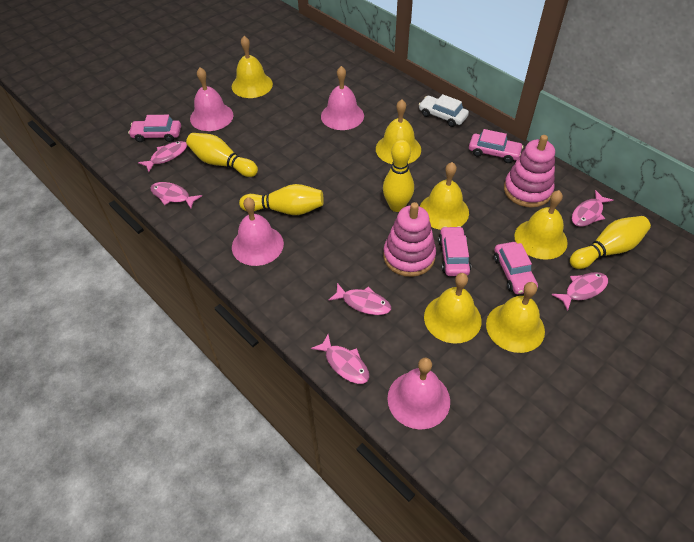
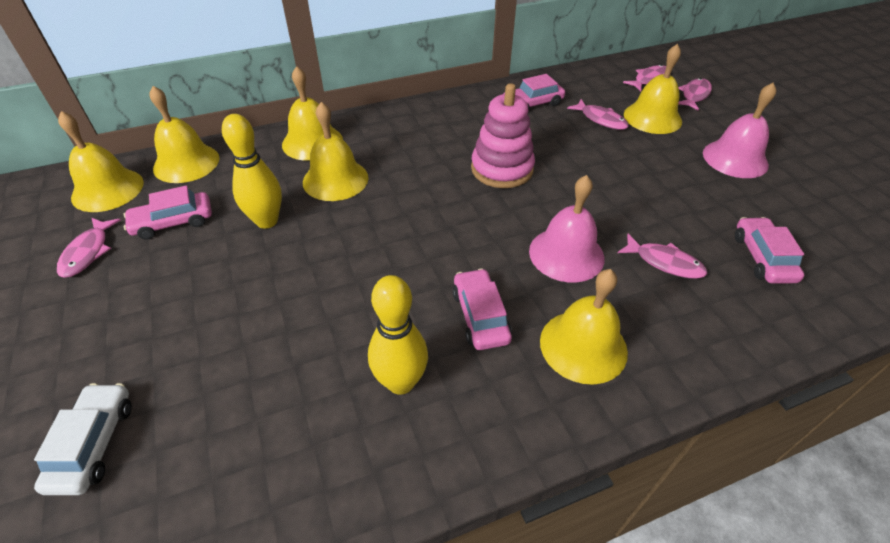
pink bell: [190,67,234,131] [232,197,284,266] [321,66,364,130] [387,357,450,430] = 4 -> [529,175,605,282] [703,82,776,178] = 2
pink fish: [138,141,187,172] [150,182,202,209] [311,334,369,384] [328,283,391,315] [552,272,608,311] [572,190,613,227] = 6 -> [57,218,121,278] [567,99,629,130] [618,234,707,279] [623,65,666,91] [678,78,712,111] = 5
pink stacking toy: [383,202,436,277] [504,135,555,208] = 2 -> [471,83,535,188] = 1
yellow bowling pin: [186,133,258,177] [239,184,324,215] [383,140,414,212] [570,216,651,269] = 4 -> [222,114,282,229] [368,275,428,395] = 2

